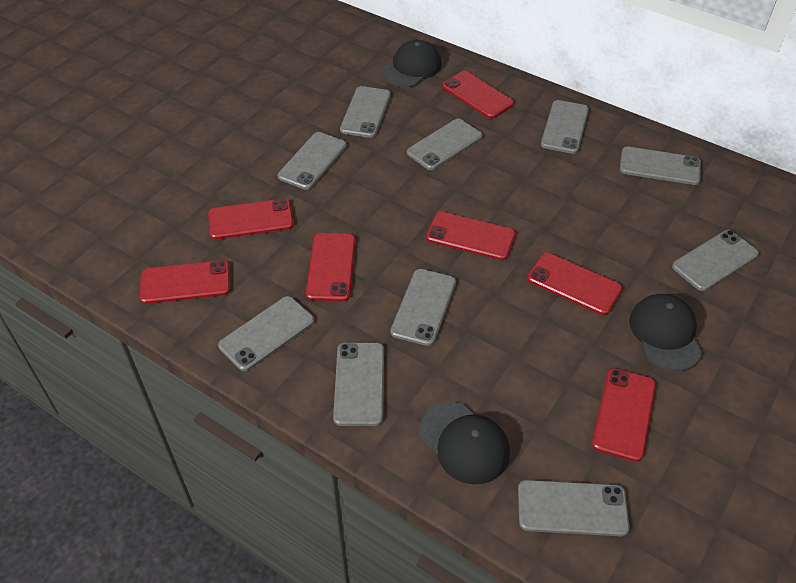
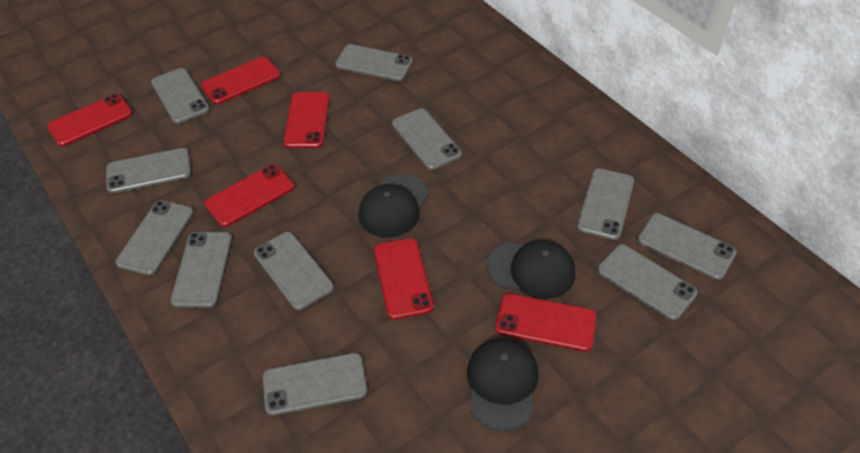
grey phone: [218,296,314,371] [278,132,347,190] [333,342,384,426] [340,86,391,138] [390,269,456,346] [407,119,483,170] [518,480,630,536] [541,100,589,154] [620,147,701,185] [672,230,759,291] = 10 -> [106,148,191,193] [115,200,194,275] [151,68,210,124] [170,232,232,308] [254,232,334,310] [263,353,367,416] [335,44,413,81] [392,108,462,170] [577,168,634,240] [597,244,698,320] [637,213,737,280] = 11
red phone: [140,260,230,304] [208,199,294,239] [306,233,356,301] [426,212,516,260] [442,71,514,119] [527,253,622,315] [592,368,656,462] = 7 -> [47,94,132,146] [201,57,280,104] [204,164,294,227] [284,92,330,148] [374,238,434,320] [496,294,597,352] = 6

